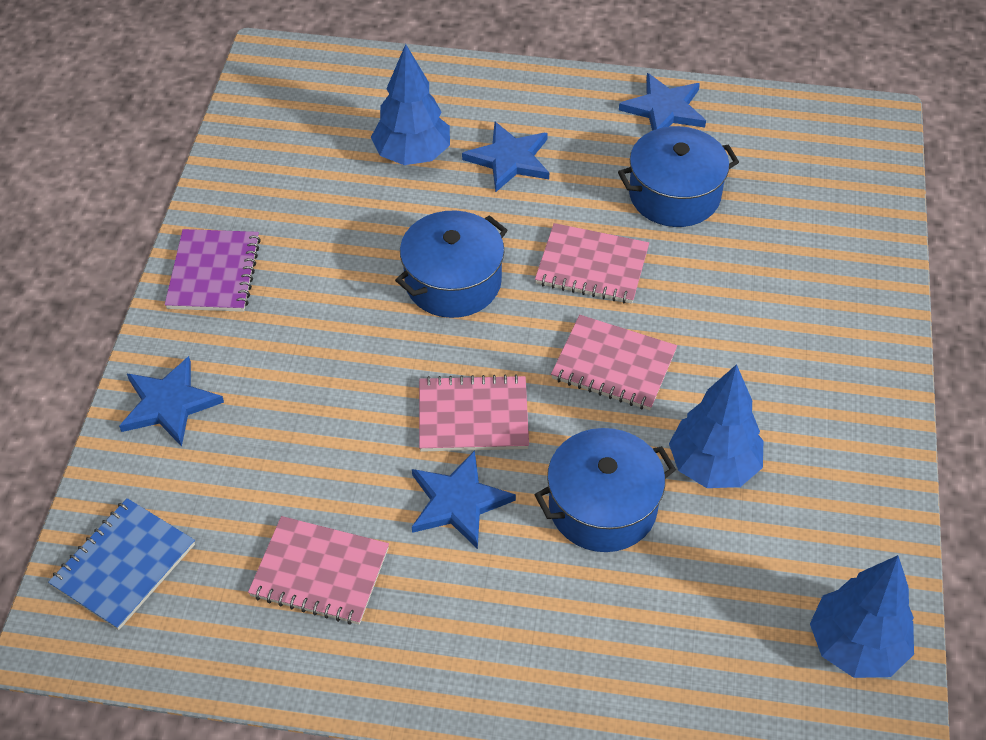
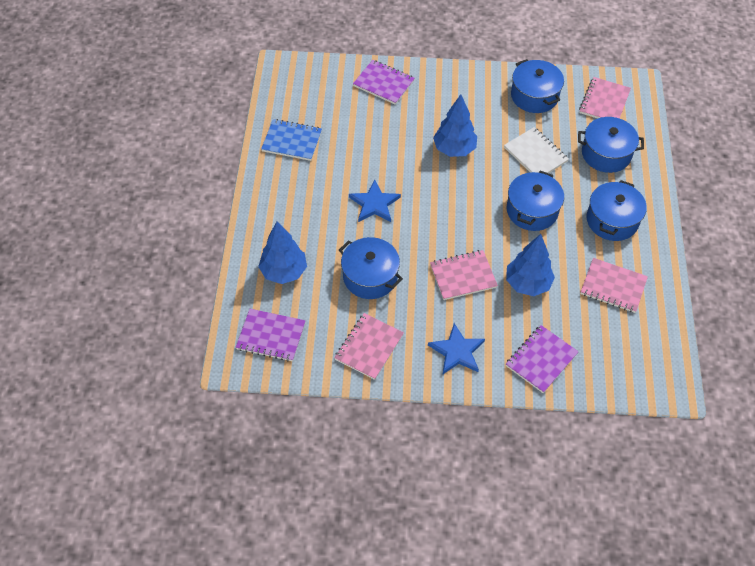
blue pot: [395,210,507,318] [535,428,676,552] [618,126,739,227] = 3 -> [339,237,403,299] [507,171,564,231] [511,59,564,113] [578,117,644,173] [587,180,647,241] = 5
blue star: [119,356,224,447] [412,450,516,549] [462,122,549,192] [619,73,706,131] = 4 -> [349,180,401,222] [428,323,485,374] = 2
purple notebook: [165,229,261,312] = 1 -> [236,309,306,361] [353,60,415,105] [506,325,579,393] = 3
white notebook: none = 0 -> [504,127,569,173] = 1

